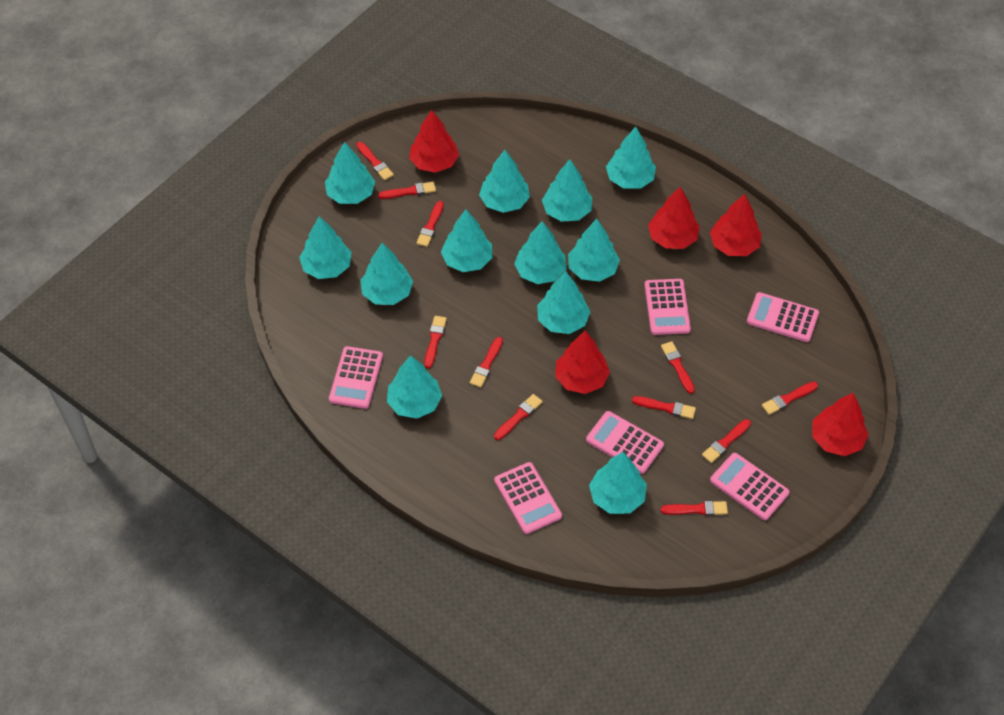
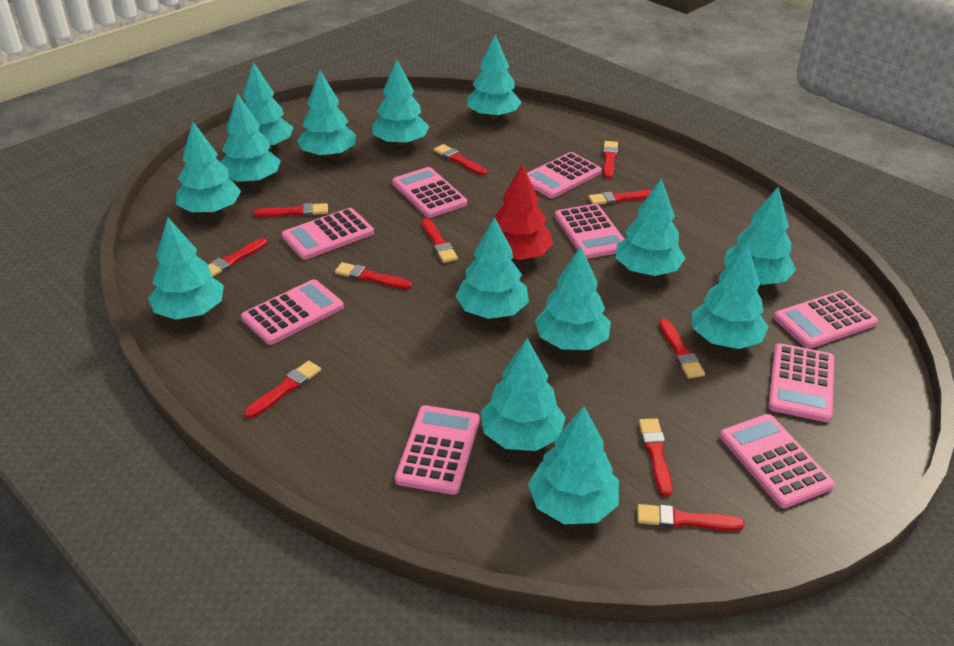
pink calculator: [329,346,383,409] [494,462,562,534] [586,411,664,474] [644,279,691,335] [710,453,790,520] [747,292,819,342] = 6 -> [241,279,344,345] [282,208,374,260] [392,167,467,218] [395,405,480,495] [527,152,602,198] [555,204,624,259] [720,414,835,508] [768,343,834,422] [774,291,878,349] = 9
red tree: [409,110,459,173] [555,331,610,394] [648,187,700,249] [710,194,762,256] [812,393,869,456] = 5 -> [494,164,553,260] = 1
turquoise tree: [299,216,352,279] [325,142,375,204] [361,243,413,305] [387,355,442,419] [441,209,492,272] [479,150,530,213] [514,221,566,284] [537,271,591,334] [542,159,592,222] [568,219,620,281] [589,452,647,514] [606,127,656,188] = 12 -> [148,218,224,320] [176,122,241,214] [221,93,281,184] [243,62,294,149] [297,70,356,158] [372,59,429,146] [455,217,529,319] [467,35,522,119] [481,338,566,451] [528,406,619,524] [535,247,611,350] [615,178,685,276] [692,245,768,349] [724,187,796,285] = 14

